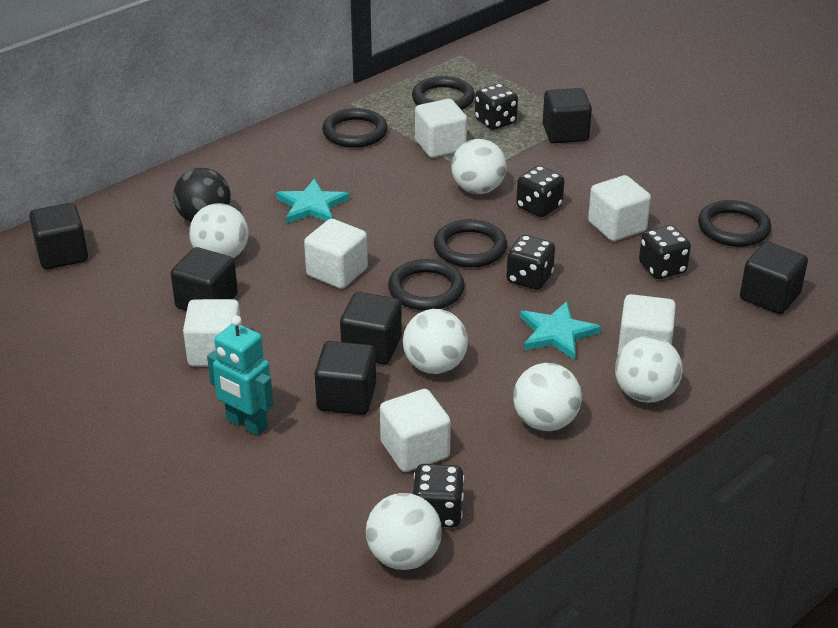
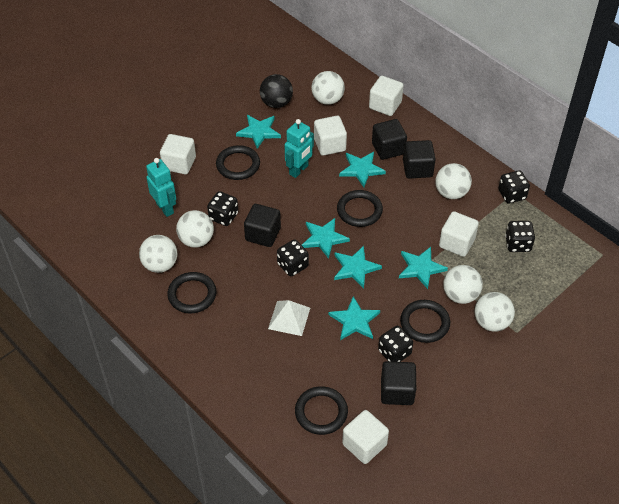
black cube: [29,203,88,269] [171,247,238,311] [315,341,376,415] [340,292,402,364] [543,88,592,143] [740,242,808,314] = 6 -> [244,204,281,247] [372,119,407,160] [381,361,416,405] [403,140,436,179] = 4
turquoise robot: [207,316,273,436] = 1 -> [146,158,176,217] [285,119,314,178] = 2
turquoise star: [276,178,350,223] [520,301,601,360] = 2 -> [236,115,281,149] [302,218,350,259] [329,296,380,340] [334,246,382,288] [339,152,386,187] [399,247,448,289] = 6
white cube: [183,299,241,367] [304,219,368,289] [380,389,451,472] [415,99,467,158] [588,175,651,241] [618,294,676,354] = 6 -> [160,134,196,174] [314,116,347,156] [342,410,389,464] [369,76,404,116] [439,211,479,257] = 5
white pyramid: none = 0 -> [268,300,310,336] = 1

